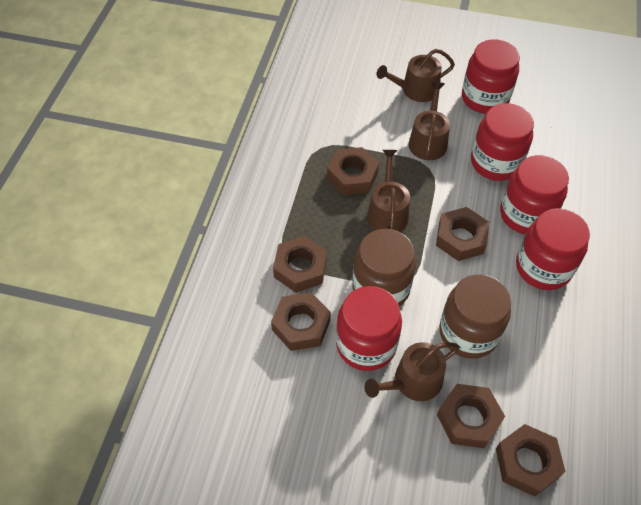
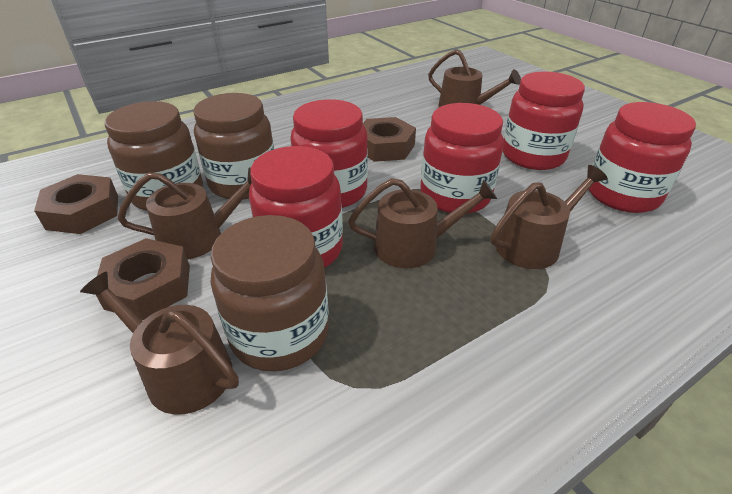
brown jar: [353,229,416,306] [439,274,511,359] = 2 -> [105,101,203,211] [193,93,274,200] [210,215,329,372] = 3
brown nut: [271,292,331,351] [273,236,327,293] [327,147,379,195] [436,207,489,261] [437,384,505,448] [496,424,566,497] = 6 -> [34,174,118,234] [96,238,190,320] [363,117,416,162] = 3
brown watering can: [364,342,460,401] [367,150,410,232] [377,49,455,102] [409,82,450,160] = 4 -> [80,271,239,415] [118,167,252,260] [348,178,497,268] [428,50,521,107] [491,165,608,269] = 5

